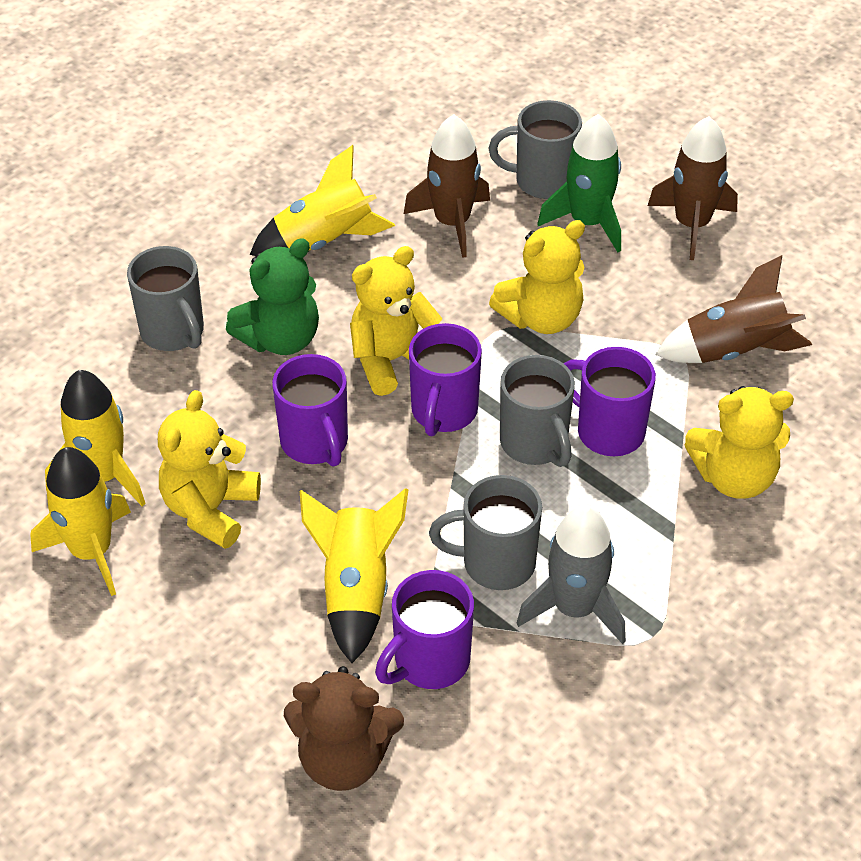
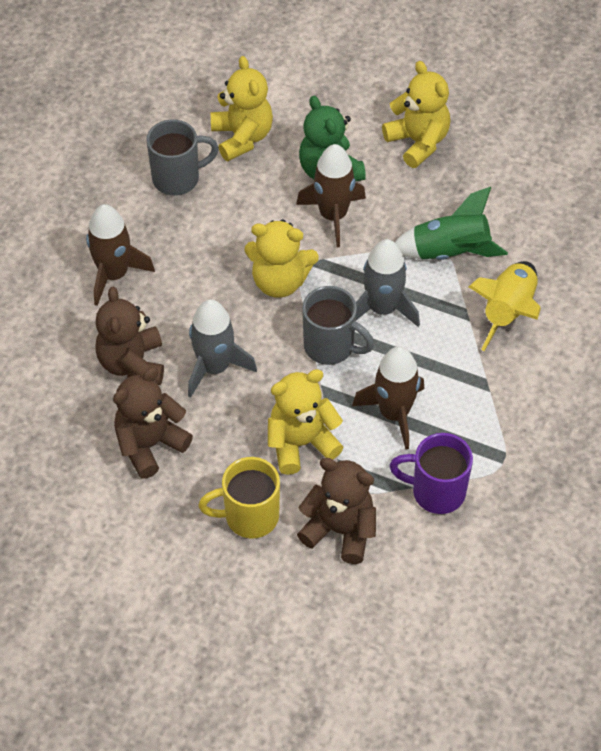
brown teddy bear: [284,666,404,791] = 1 -> [95,287,164,385] [113,367,193,479] [297,458,376,564] = 3
grey mug: [127,246,204,351] [429,475,542,590] [489,100,582,199] [500,355,575,467] = 4 -> [146,119,219,195] [302,286,374,365] = 2
grey rocket: [517,505,626,644] = 1 -> [188,299,257,398] [356,239,420,327] = 2
purple mug: [272,354,348,467] [375,570,474,689] [409,323,482,436] [563,347,656,456] = 4 -> [390,433,473,514] = 1
yellow mug: none = 0 -> [199,457,280,539] = 1
yellow rocket: [30,447,131,596] [45,370,146,506] [250,145,395,256] [300,488,409,663] = 4 -> [469,261,541,351] = 1

